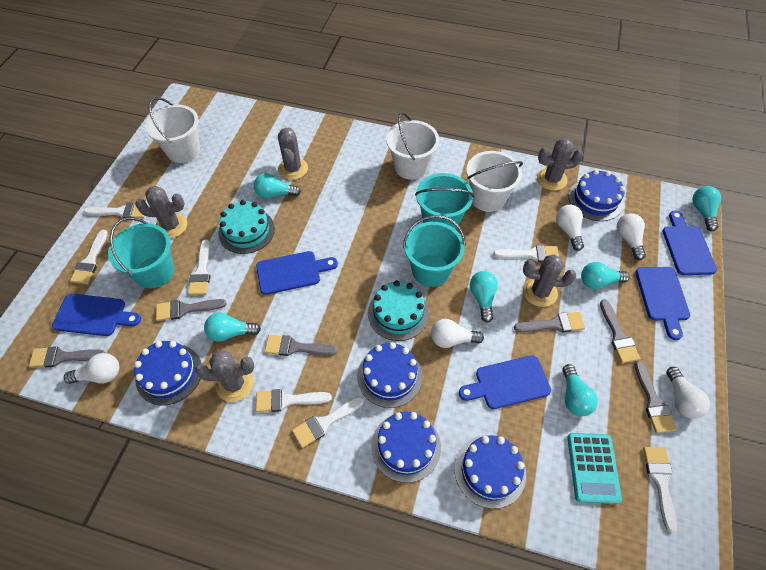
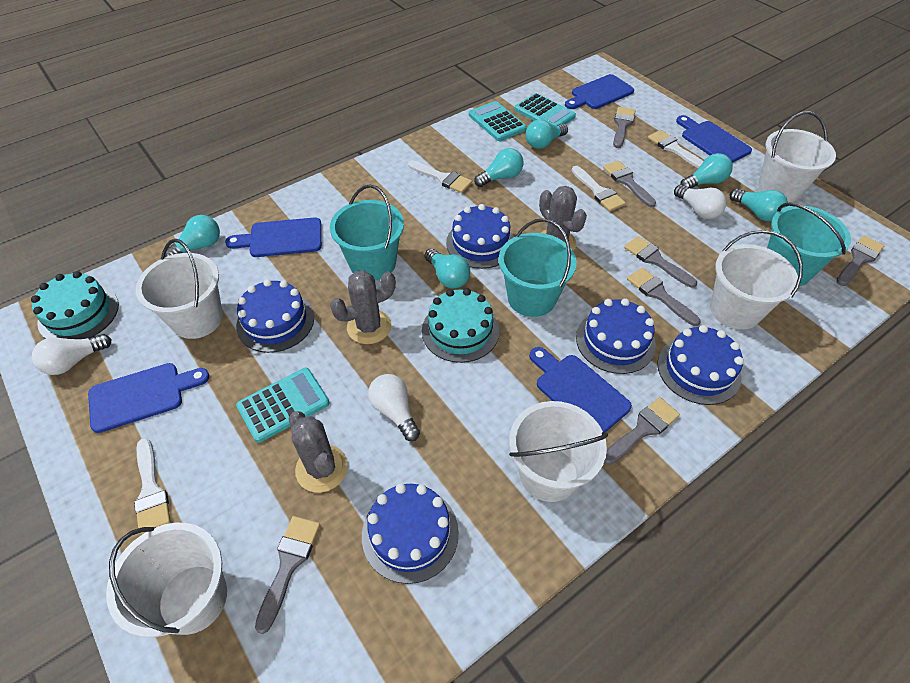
grey brush: [29,346,105,368] [156,299,226,321] [264,335,337,356] [514,312,585,332] [600,299,640,363] [634,361,677,433] = 6 -> [255,516,320,634] [603,160,656,207] [604,397,680,465] [613,107,636,148] [624,236,697,288] [627,268,700,326] [836,236,884,286] = 7
grey cactus: [135,186,187,238] [195,350,254,402] [278,128,308,180] [523,254,576,307] [537,138,583,191] = 5 -> [289,411,348,493] [330,270,396,344] [539,186,587,251] = 3
turquoise calculator: [567,433,622,504] = 1 -> [236,368,330,443] [469,101,527,141] [514,93,576,125] = 3
white brush: [70,230,108,284] [84,203,144,219] [188,240,210,295] [256,389,332,412] [292,396,364,448] [493,245,559,262] [643,447,677,533] = 7 -> [134,438,171,534] [408,160,472,193] [572,166,626,211] [648,130,704,168] = 4
white bucket: [145,97,200,163] [386,112,439,180] [466,151,523,212] = 3 -> [106,523,227,637] [136,239,223,339] [509,401,608,502] [710,230,803,330] [758,111,836,202] = 5
white light bulb: [64,353,119,384] [431,319,484,348] [556,205,584,251] [617,213,646,260] [666,367,710,419] = 5 -> [32,334,111,375] [368,374,420,441] [674,185,726,219] = 3

